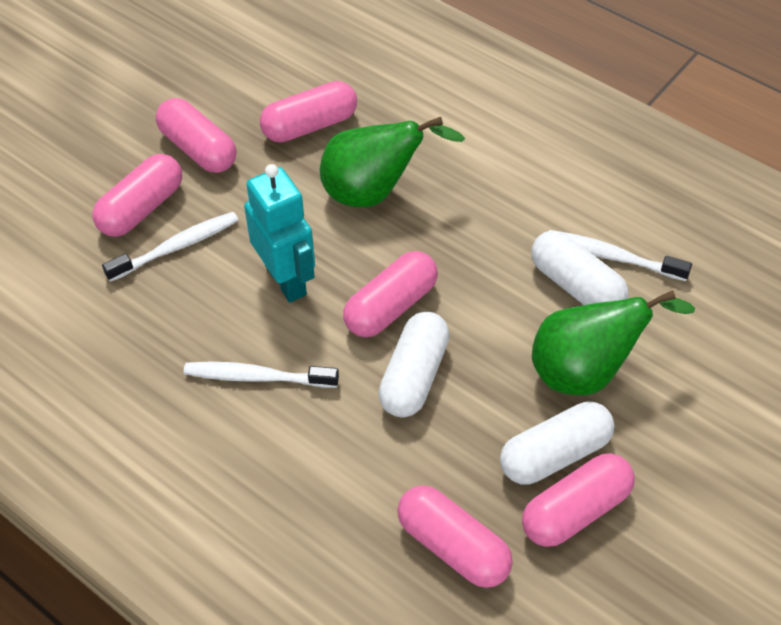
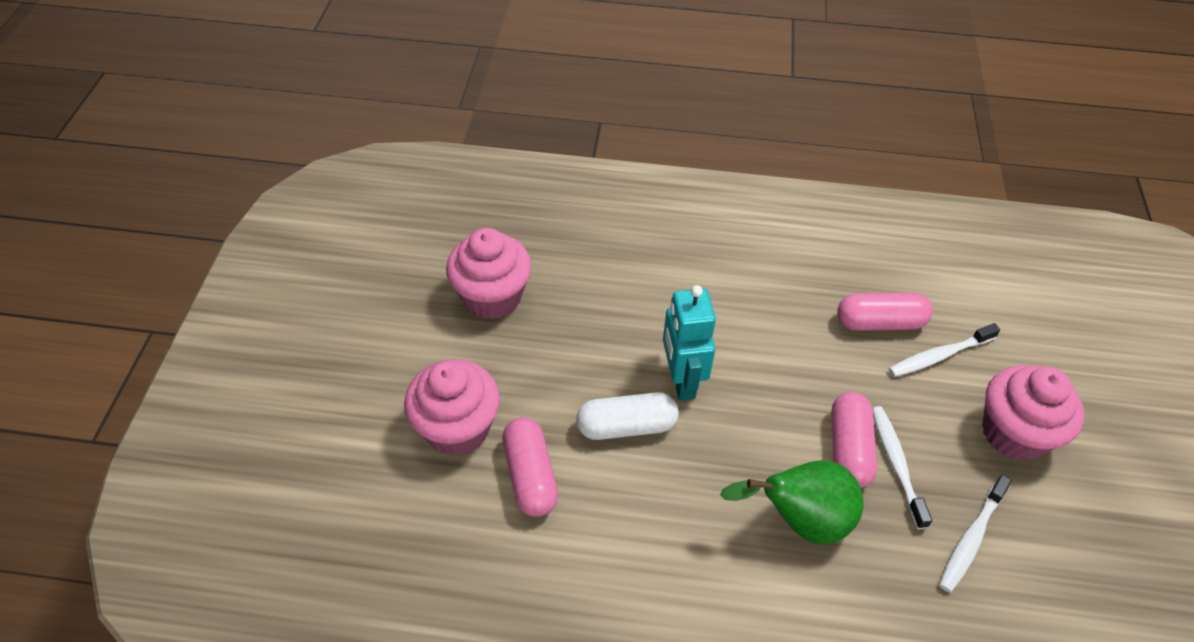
green pear: [320,117,465,207] [532,290,695,395] = 2 -> [720,460,864,544] = 1
pink capsule: [93,154,182,237] [156,98,236,173] [260,81,357,142] [343,251,438,337] [398,485,513,588] [522,453,635,547] = 6 -> [502,417,558,517] [831,392,877,488] [837,292,933,331] = 3
pink cupcake: none = 0 -> [404,359,500,456] [446,228,532,319] [982,365,1084,461] = 3
white capsule: [378,312,450,417] [500,401,615,485] [531,230,629,305] = 3 -> [576,392,679,440] = 1

